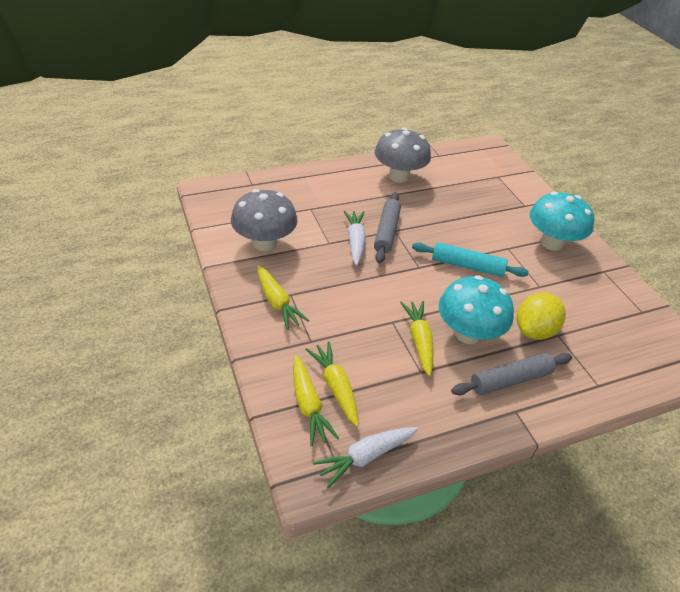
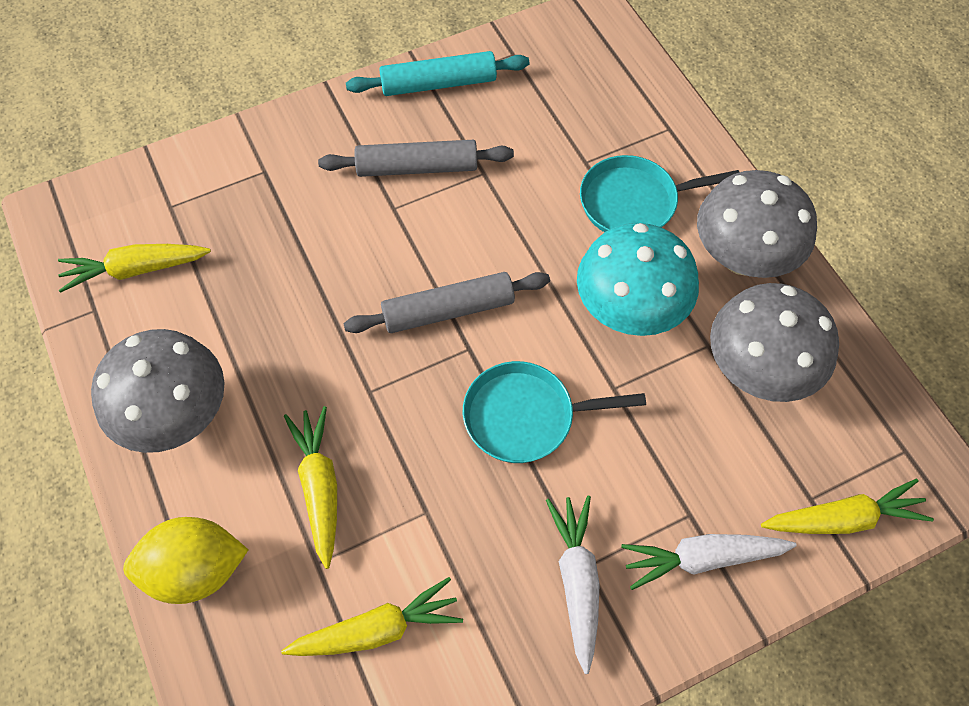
grey mushroom: [231,189,298,251] [375,127,431,183] = 2 -> [91,329,225,453] [697,170,817,278] [710,283,839,402] = 3
turquoise mushroom: [439,275,514,344] [530,192,594,251] = 2 -> [577,223,699,336] = 1
turquoise pan: none = 0 -> [463,361,646,463] [580,155,739,232] = 2

